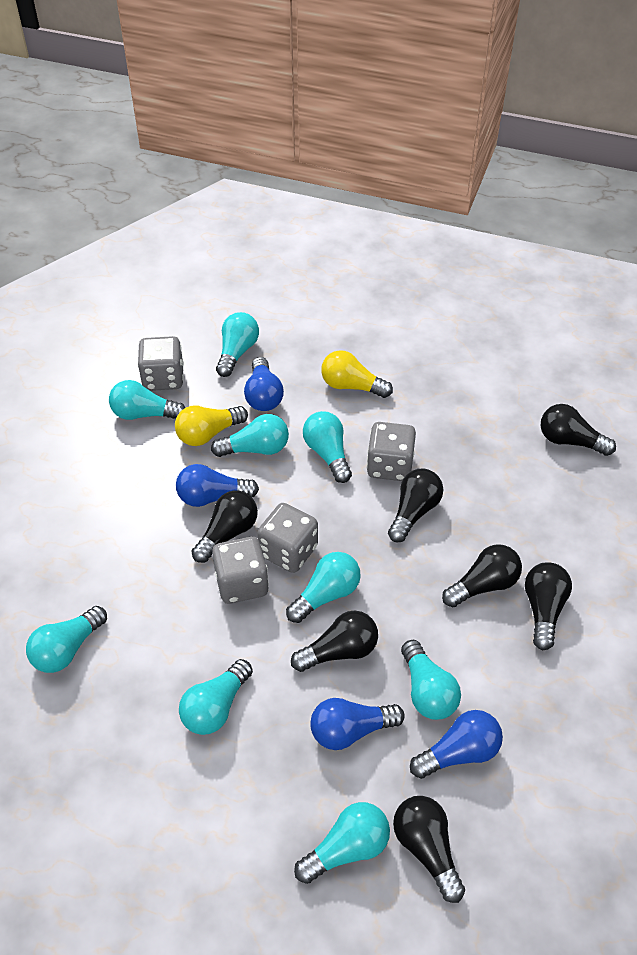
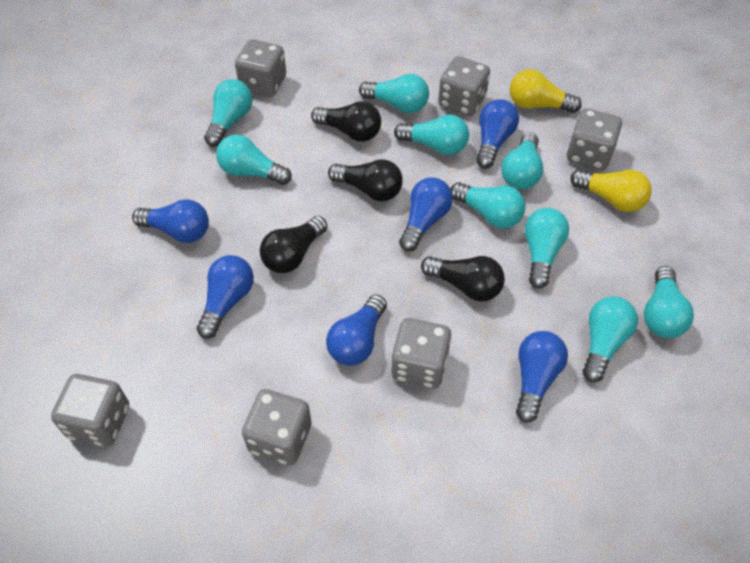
black light bulb: [191,491,258,563] [291,610,378,672] [388,468,443,542] [393,796,465,903] [442,544,522,607] [525,562,572,650] [541,404,616,456] = 7 -> [260,216,328,273] [311,101,381,142] [328,159,403,201] [421,256,505,302] = 4
blue light bulb: [176,464,259,507] [244,357,284,411] [310,698,405,750] [410,710,503,779] = 4 -> [132,199,209,243] [197,255,254,339] [326,295,387,366] [399,177,453,252] [476,99,519,169] [516,331,568,423] = 6
grey dice: [138,336,184,391] [212,537,269,604] [257,503,318,573] [367,422,416,481] = 4 -> [51,374,129,447] [235,39,286,97] [242,389,312,465] [391,318,452,389] [438,56,490,116] [567,108,622,170] = 6

